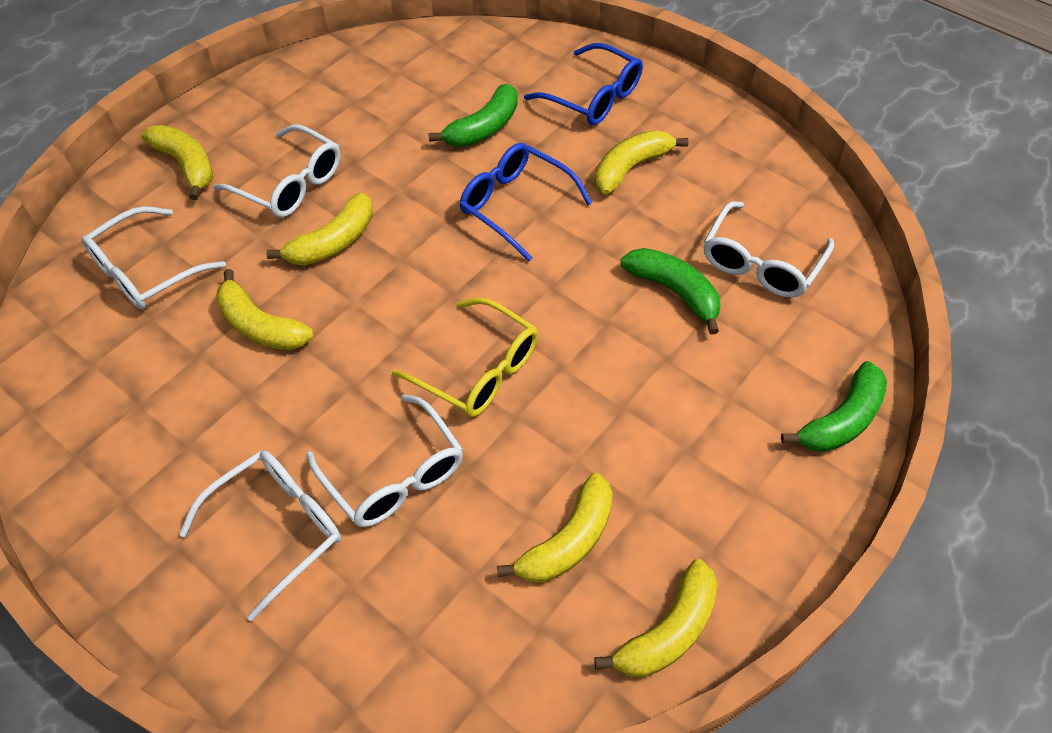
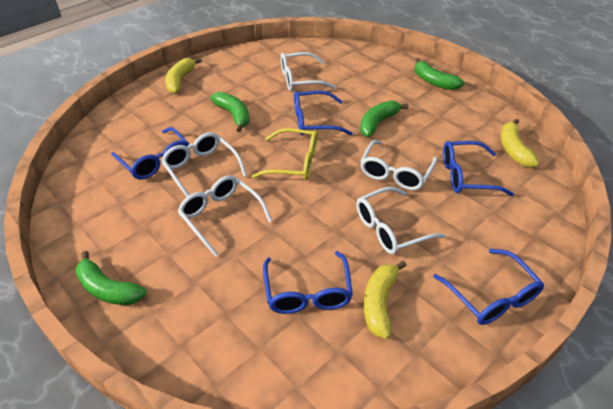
blue glasses: [459,143,592,261] [524,43,643,125] = 2 -> [111,127,189,180] [263,251,353,314] [294,91,352,135] [433,249,544,325] [443,141,514,196] = 5
green banana: [428,84,518,147] [621,248,721,335] [781,361,887,452] = 3 -> [76,251,147,305] [210,92,250,132] [360,101,408,137] [415,58,464,90] = 4
yellow banana: [141,125,213,200] [216,269,314,350] [267,192,373,266] [497,473,613,583] [594,559,718,678] [595,130,689,195] = 6 -> [165,58,202,94] [364,261,407,339] [501,119,539,168] = 3

